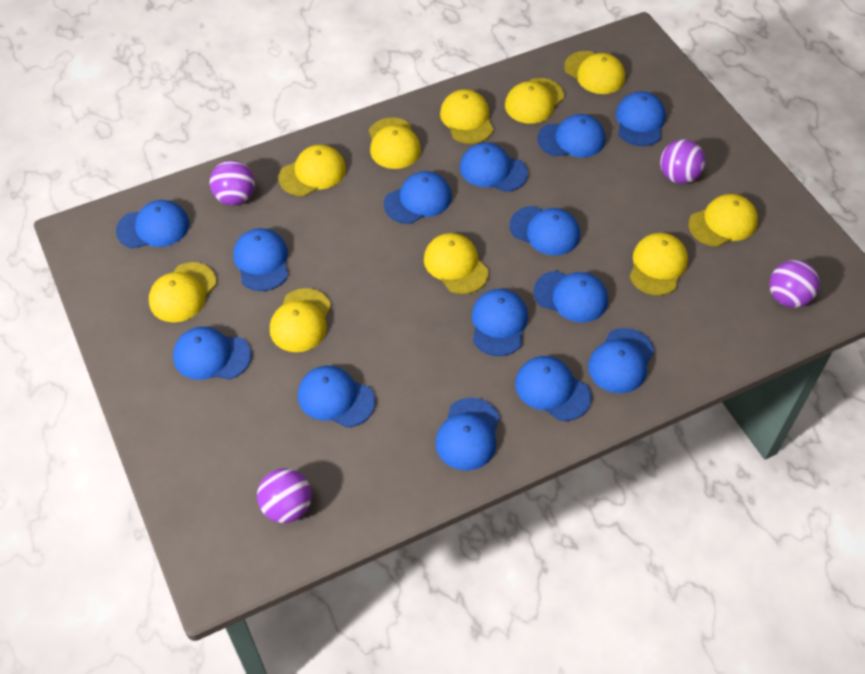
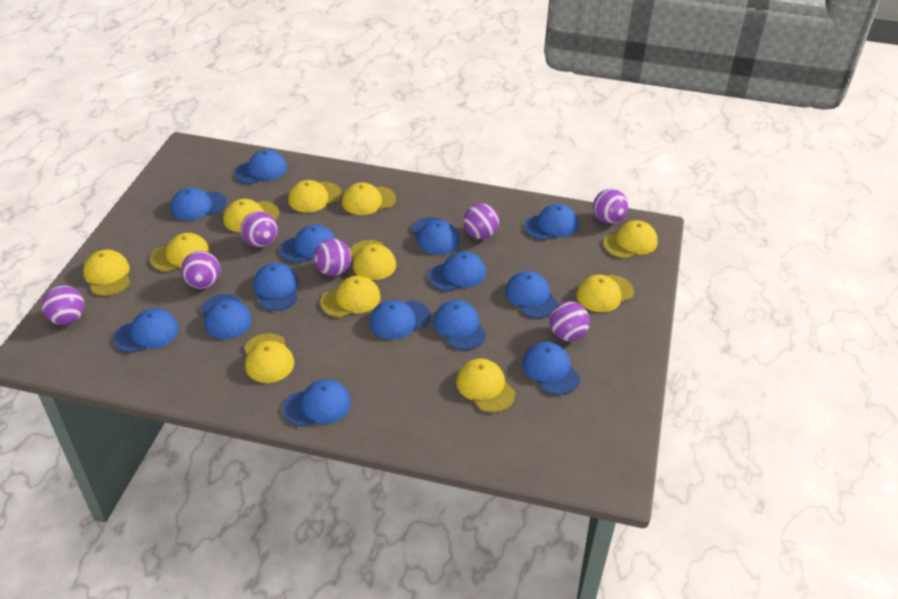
purple ball: [210,160,255,205] [257,468,311,523] [660,139,705,184] [769,260,820,308] = 4 -> [42,285,85,325] [181,251,220,289] [241,211,278,247] [314,239,352,276] [463,203,499,239] [550,301,590,341] [593,189,628,224] = 7
yellow cap: [149,262,216,322] [270,288,331,352] [278,145,346,196] [369,117,421,169] [424,233,489,294] [440,89,494,144] [505,78,564,124] [564,51,625,94] [630,233,688,295] [688,194,758,247] = 10 -> [83,250,130,296] [150,233,210,272] [223,199,279,232] [244,333,294,383] [288,180,341,213] [320,275,380,318] [342,183,396,215] [350,240,396,280] [456,359,515,413] [576,275,634,312] [604,220,658,259] = 11

